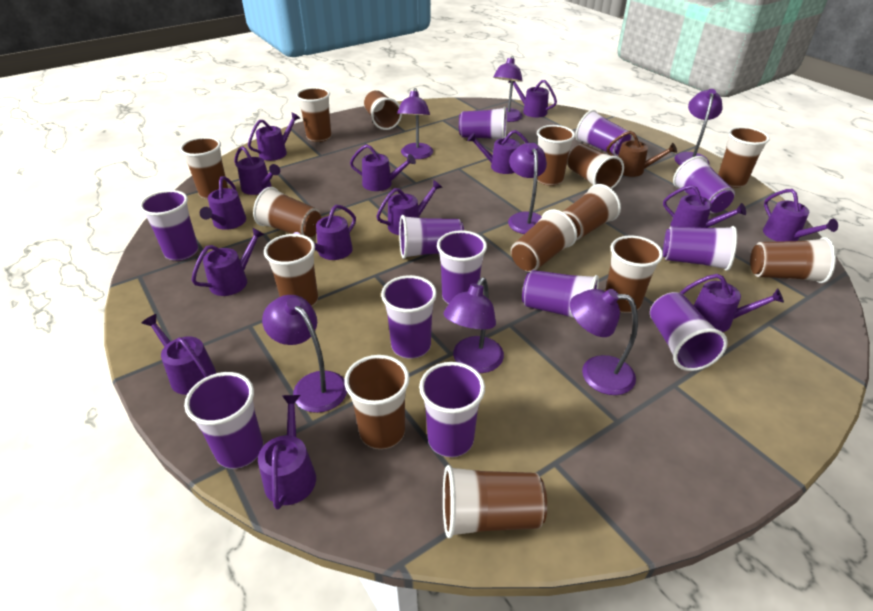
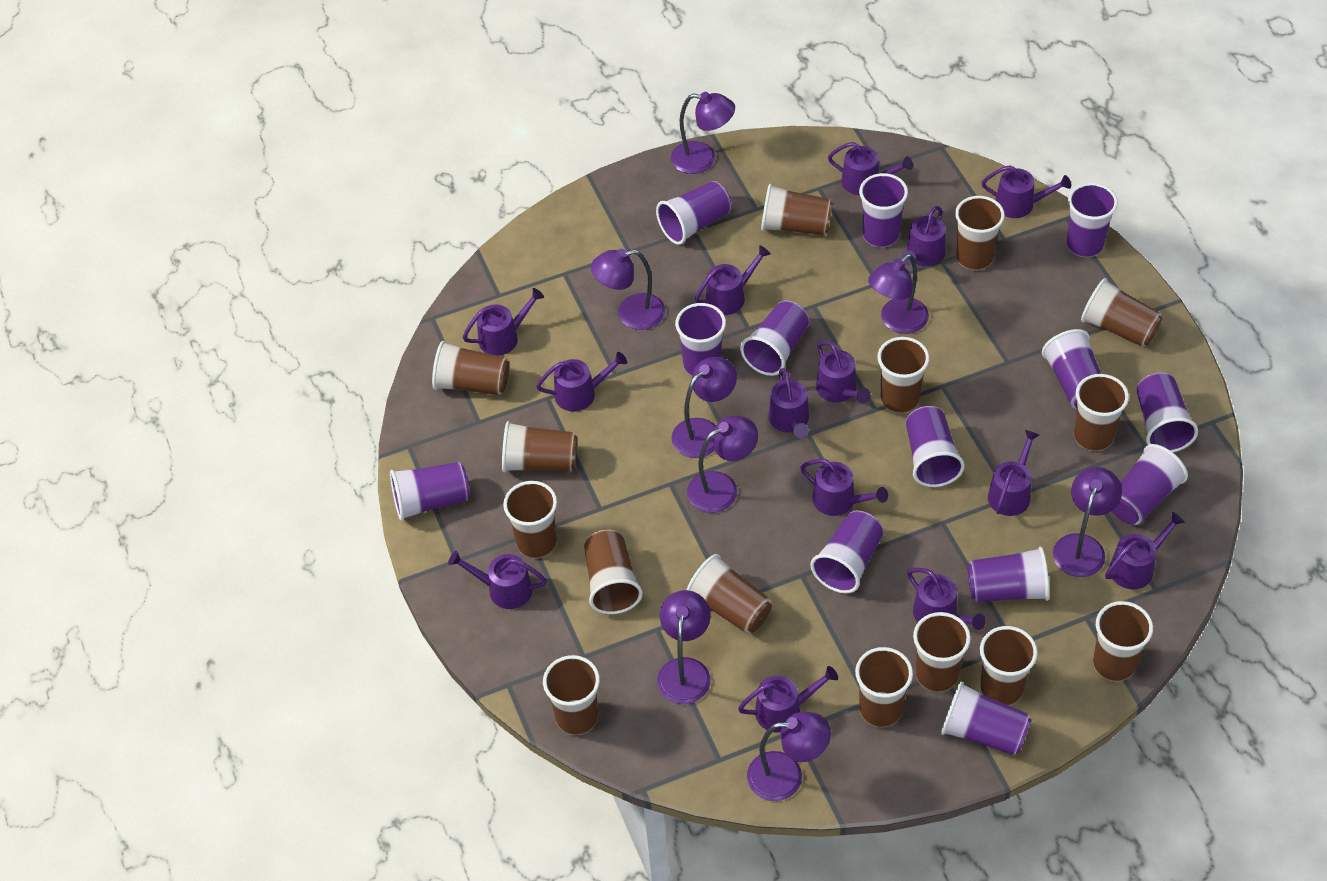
brown cup: [180,137,228,199] [253,187,321,238] [264,234,318,306] [296,87,332,142] [344,355,410,449] [364,90,402,130] [443,465,547,538] [511,209,577,272] [537,125,575,186] [562,184,621,241] [567,144,624,189] [605,235,663,313] [718,127,770,188] [750,237,836,283] = 14 -> [432,341,509,395] [502,421,577,472] [503,481,557,558] [543,655,600,735] [584,529,643,614] [687,554,772,634] [761,184,833,235] [855,647,913,727] [878,337,929,413] [913,612,971,692] [955,196,1005,270] [980,626,1038,706] [1074,374,1129,451] [1081,278,1163,347] [1093,601,1153,681] = 15
brown watering can: [607,131,677,177] = 1 -> none = 0
purple cup: [140,190,198,261] [184,372,263,469] [381,275,437,359] [399,215,464,259] [419,362,485,457] [437,230,487,304] [459,107,507,139] [522,270,599,318] [575,110,631,156] [650,292,728,371] [663,226,737,271] [673,156,735,213] = 12 -> [390,462,470,521] [656,181,731,245] [675,303,726,376] [740,301,809,376] [810,511,884,594] [859,173,908,247] [906,406,965,487] [941,681,1032,756] [967,547,1050,602] [1042,329,1101,409] [1066,183,1118,257] [1112,444,1188,525] [1136,373,1198,452] = 13
purple lamp: [262,295,347,413] [397,88,433,159] [444,278,504,373] [493,56,523,122] [508,143,547,234] [570,289,638,395] [674,89,723,165] = 7 -> [591,249,665,330] [657,590,711,704] [671,92,735,174] [671,357,737,458] [687,416,758,513] [747,712,831,801] [868,254,929,334] [1053,467,1122,577] = 8

